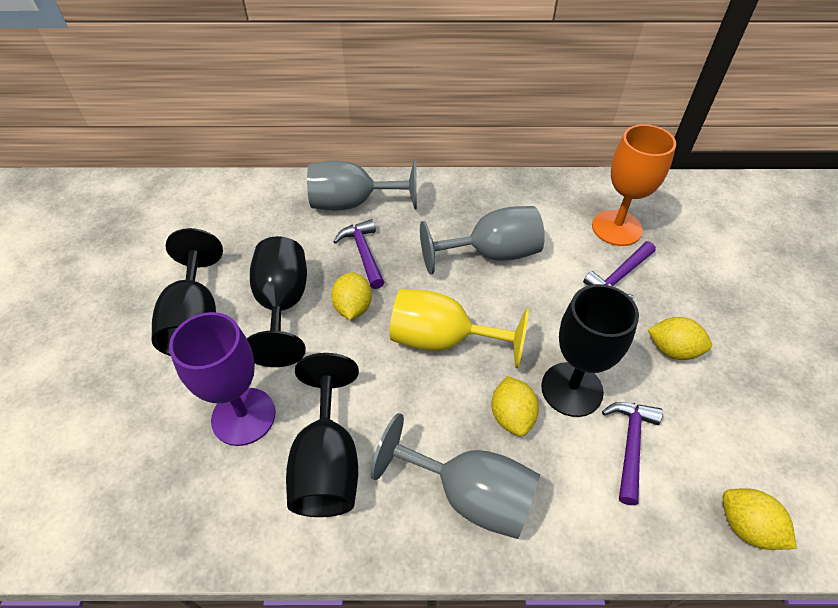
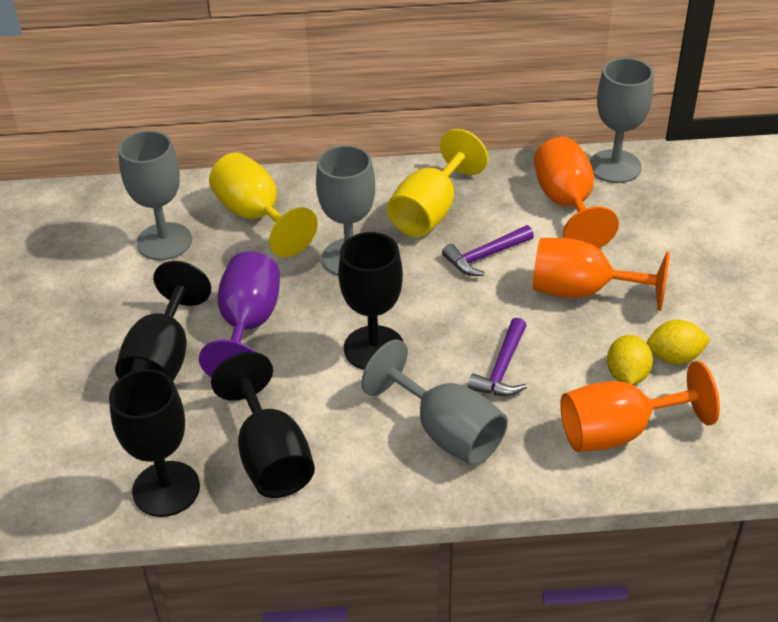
grey goblet: [307,160,417,210] [371,413,540,539] [420,206,545,274] = 3 -> [118,130,192,260] [316,145,375,275] [361,340,508,466] [590,58,654,183] = 4
orange goblet: [592,124,676,246] = 1 -> [533,238,670,311] [534,137,619,249] [560,361,720,452] = 3
purple hammer: [333,219,384,289] [583,241,656,299] [602,402,663,505] = 3 -> [442,225,534,276] [468,318,527,396] = 2
yellow goblet: [390,289,529,368] = 1 -> [209,152,318,257] [387,129,488,237] = 2
yellow lemon: [331,272,372,320] [491,376,539,436] [648,317,712,360] [723,488,797,550] = 4 -> [607,335,653,385] [647,320,711,364] = 2

